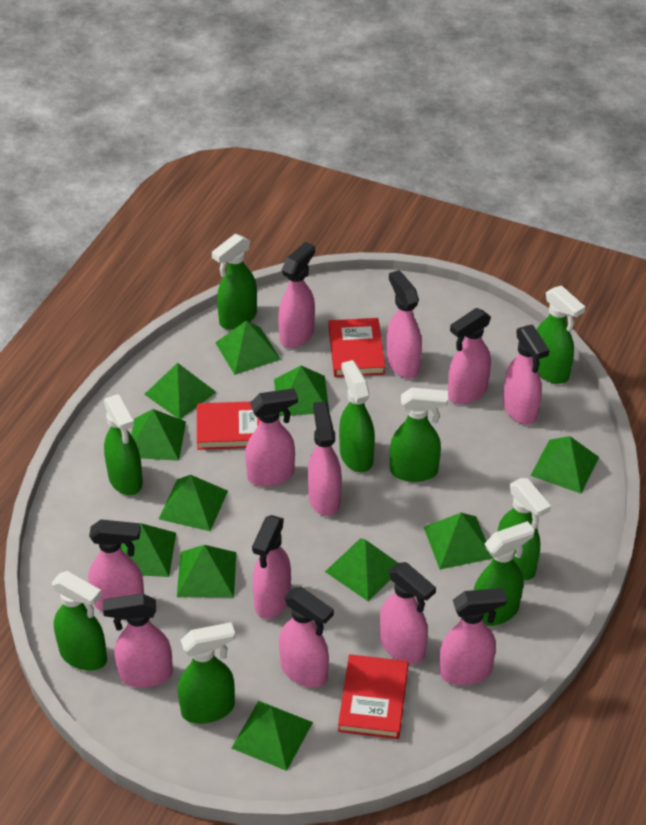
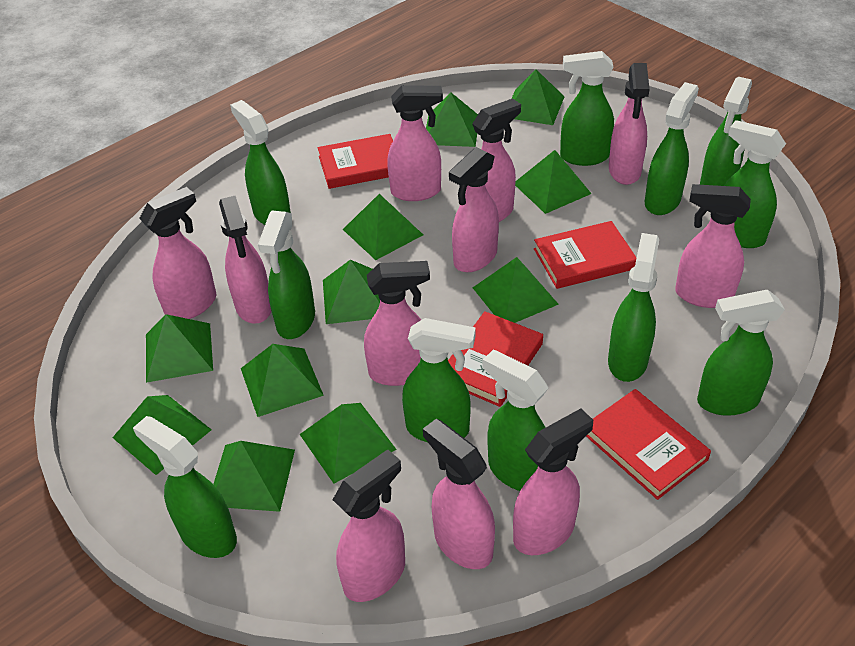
green spray bottle: [52,571,107,671] [104,394,143,495] [178,622,235,724] [212,234,257,330] [339,360,375,472] [390,388,448,482] [474,521,535,626] [497,478,551,580] [537,285,585,384] = 9 -> [133,416,237,558] [230,100,291,225] [258,211,315,339] [402,318,476,442] [483,350,548,491] [560,51,614,166] [608,233,659,382] [645,82,699,215] [697,290,785,416] [700,77,752,186] [724,120,786,248] = 11
pink spray bottle: [88,520,144,612] [103,593,173,688] [245,388,298,487] [252,515,291,619] [278,242,315,348] [279,587,334,688] [308,401,342,516] [380,562,436,664] [387,270,422,378] [439,588,507,685] [448,308,491,404] [503,325,550,424] = 12 -> [139,187,216,319] [219,196,271,324] [333,449,405,602] [364,261,430,386] [387,85,443,201] [423,419,495,569] [449,147,499,272] [472,98,521,222] [513,408,593,555] [609,63,650,185] [675,184,751,308] = 11
red book: [197,402,260,450] [329,318,385,377] [338,654,408,739] = 3 -> [318,134,393,189] [448,311,543,407] [534,221,637,289] [586,389,711,500] = 4

